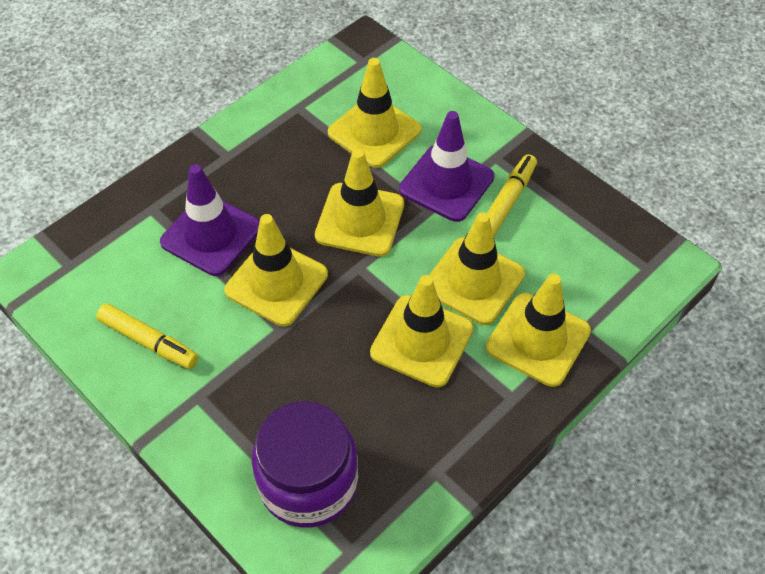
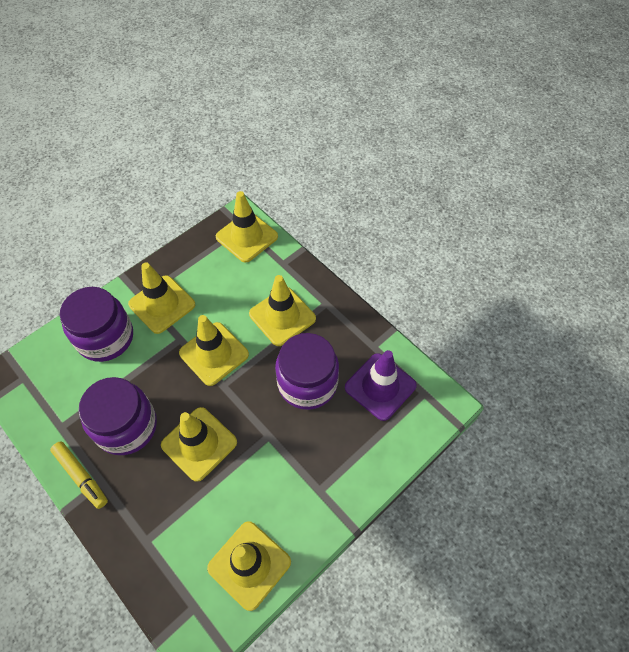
purple jar: [252,401,358,528] = 1 -> [60,287,133,362] [78,377,157,455] [275,333,339,410] = 3
purple traffic cone: [160,164,260,276] [399,111,494,222] = 2 -> [345,350,417,421] = 1
yellow marker: [96,303,198,369] [487,154,537,236] = 2 -> [50,442,108,509] = 1

